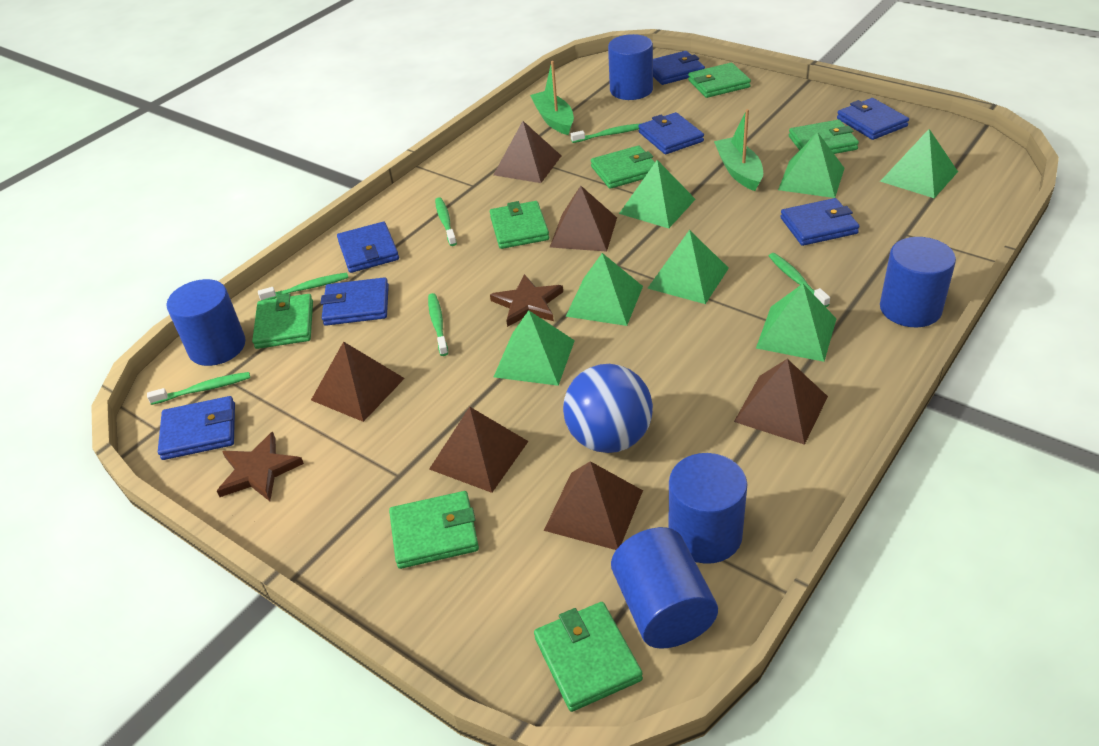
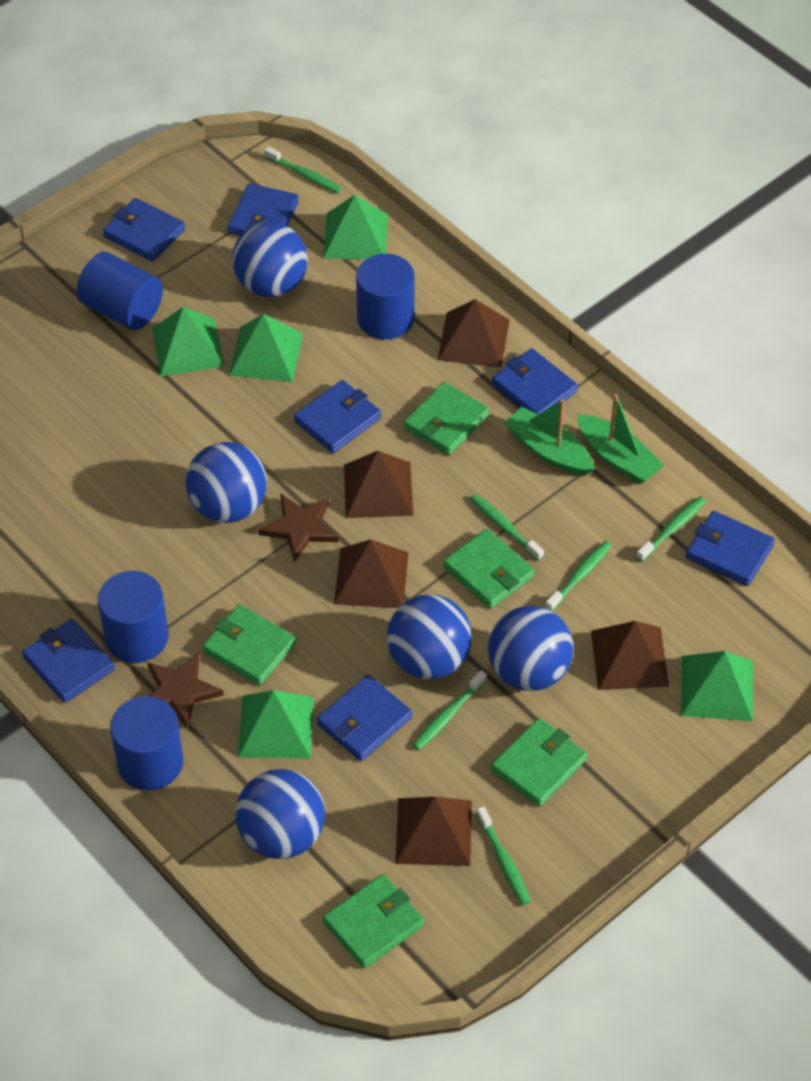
blue ball: [563,364,653,453] = 1 -> [186,442,267,523] [232,222,308,297] [235,769,325,859] [387,594,472,679] [488,606,573,691] = 5
blue cylinder: [167,279,246,366] [608,34,653,100] [611,527,718,649] [669,453,747,564] [880,237,956,327] = 5 -> [77,252,163,330] [98,571,169,663] [110,696,183,791] [356,254,415,339] = 4
brown pyramid: [311,341,405,422] [429,407,529,493] [494,121,561,183] [544,461,643,550] [550,186,617,252] [734,359,828,445] = 6 -> [334,540,409,608] [344,451,413,518] [395,797,472,866] [438,299,510,368] [591,621,669,690] = 5
green pyramid: [494,310,575,386] [565,253,643,326] [619,160,696,228] [647,230,729,304] [756,284,836,362] [778,132,845,198] [880,129,958,198] = 7 -> [152,307,224,376] [229,314,303,382] [238,690,314,759] [323,195,388,259] [681,651,753,721] = 5
green wallet: [252,293,313,349] [389,491,479,569] [490,201,549,249] [534,602,643,712] [591,145,655,189] [688,63,751,98] [789,120,859,154] = 7 -> [202,604,296,685] [323,874,424,969] [404,382,489,455] [443,529,535,609] [491,718,587,807] = 5

